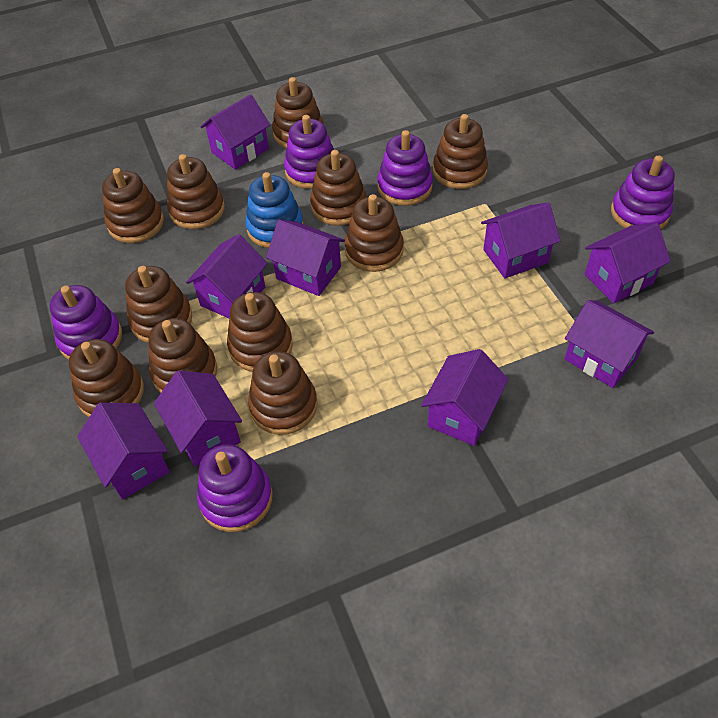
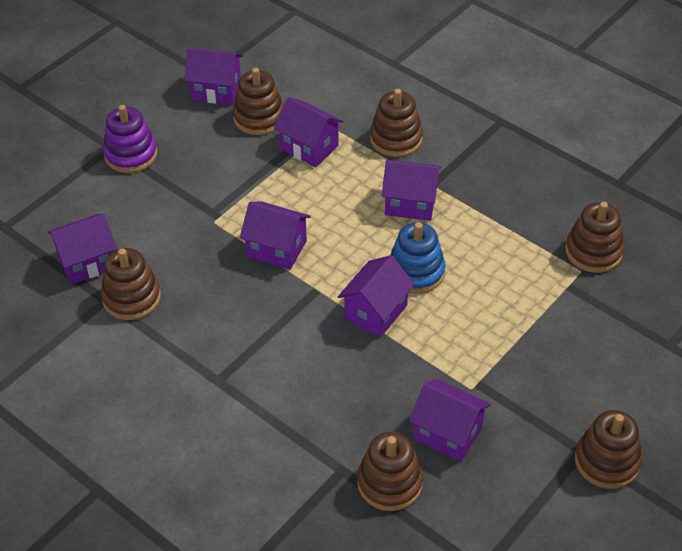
brown stacking toy: [69,339,144,417] [102,168,164,243] [125,266,192,343] [148,318,217,393] [167,154,225,229] [227,292,293,372] [248,351,317,435] [272,77,324,148] [310,150,366,226] [345,194,404,272] [433,114,488,189] = 11 -> [101,248,161,320] [233,68,284,135] [357,432,423,511] [370,89,423,157] [565,202,624,273] [575,410,642,489] = 6
purple house: [77,402,170,499] [154,371,242,466] [186,234,268,318] [200,94,270,170] [266,220,345,296] [421,349,508,446] [481,203,560,279] [564,300,654,388] [585,223,671,303] = 9 -> [48,214,117,285] [184,47,243,105] [240,201,311,270] [274,97,344,167] [338,255,415,338] [382,160,441,221] [409,379,491,462] = 7
purple stacking toy: [50,285,122,360] [197,444,273,532] [284,115,334,189] [377,130,433,206] [611,155,675,229] = 5 -> [103,105,157,173] = 1

